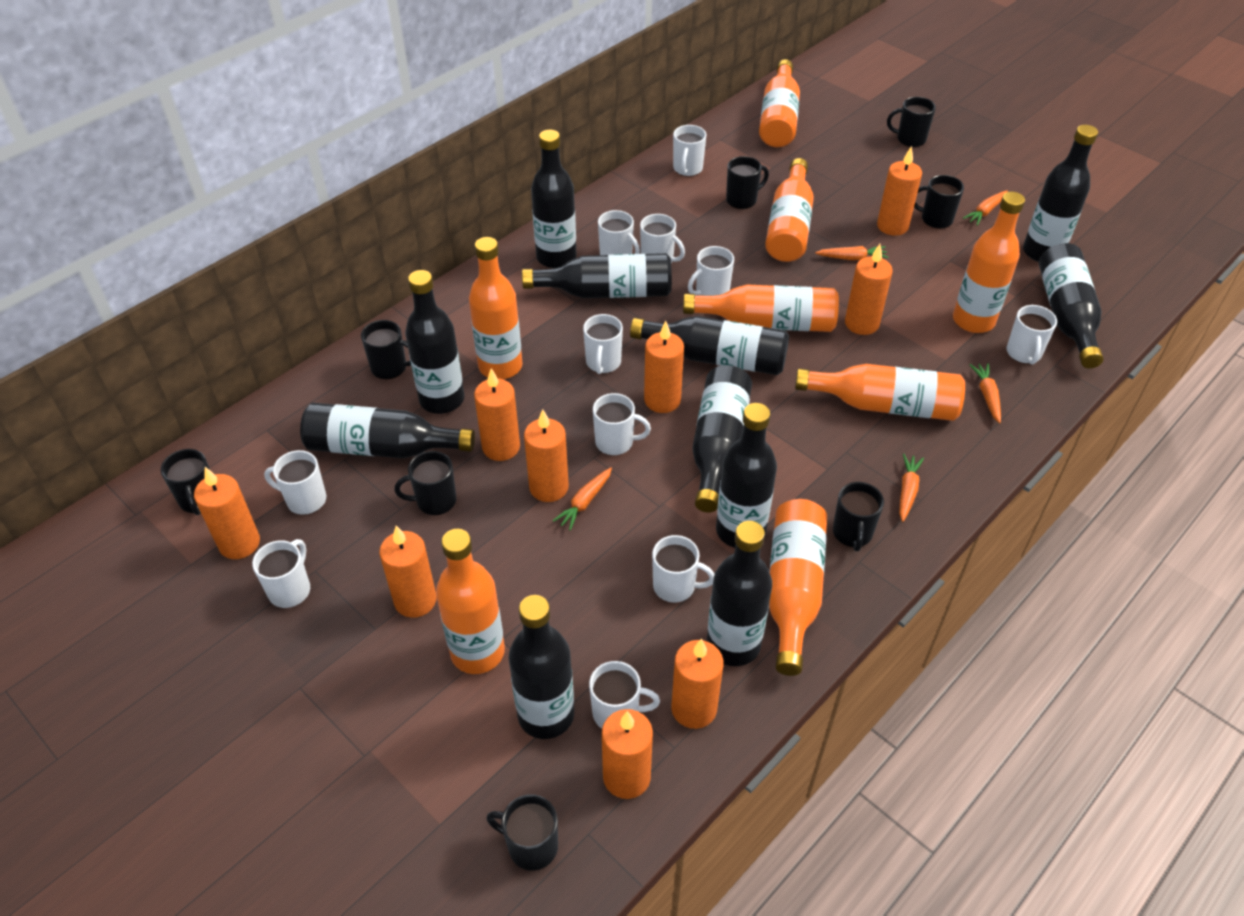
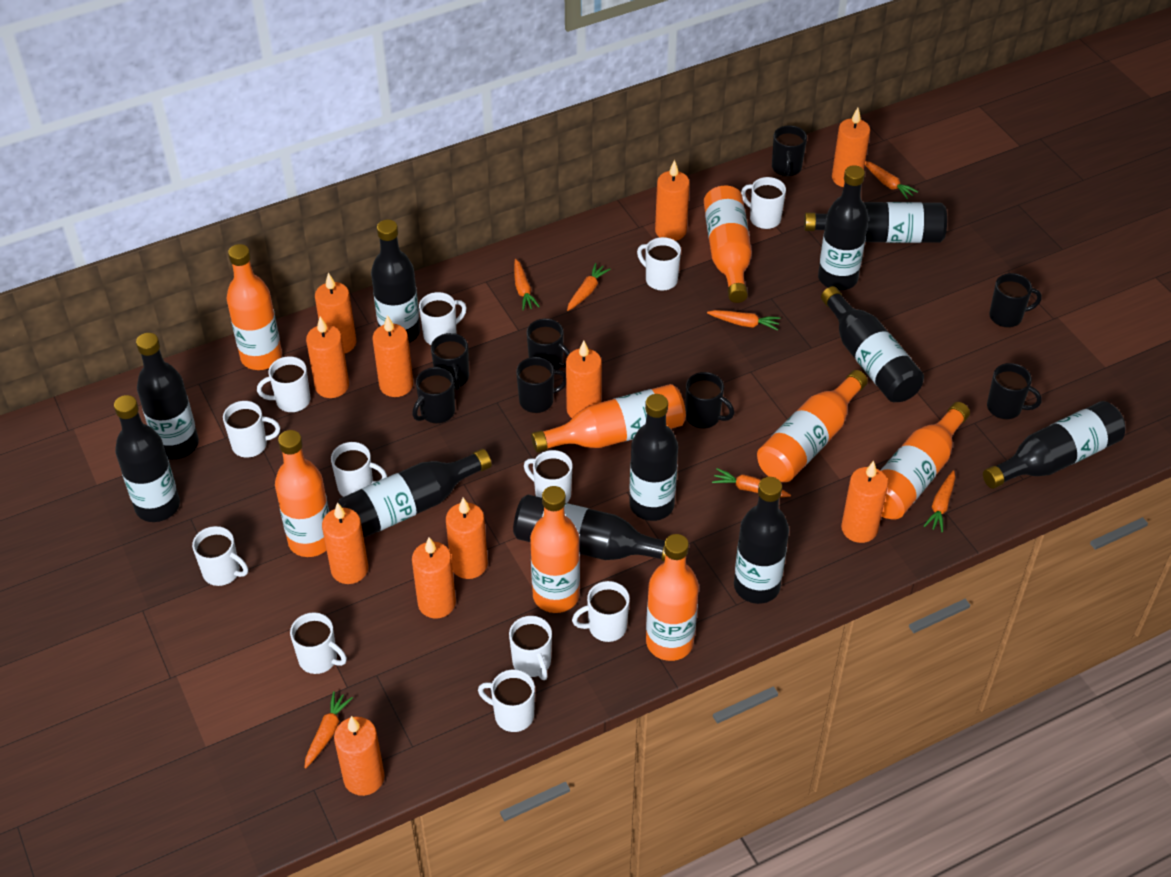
orange candle: [194,467,260,559] [379,526,437,618] [474,368,520,461] [524,409,569,502] [602,709,653,799] [644,321,684,413] [671,639,724,729] [845,244,893,335] [877,146,922,236] = 9 -> [306,316,349,398] [315,273,356,354] [322,502,368,584] [334,716,385,796] [373,315,413,397] [412,537,456,618] [446,498,488,579] [566,340,602,418] [655,160,690,241] [832,108,870,187] [841,461,888,543] = 11
orange carrot: [552,467,612,531] [815,246,888,260] [899,453,924,522] [963,191,1008,226] [970,363,1001,424] = 5 -> [304,691,353,769] [514,259,540,311] [567,263,610,311] [707,310,780,331] [712,468,791,497] [865,161,918,200] [924,470,955,532] = 7
white mug: [252,539,310,608] [264,450,326,515] [583,314,623,374] [589,661,660,728] [593,393,651,456] [598,210,640,255] [640,214,685,263] [652,535,715,603] [673,125,706,176] [688,246,734,296] [1007,305,1057,365] = 11 -> [192,526,248,586] [223,401,280,458] [257,356,310,413] [290,612,347,674] [331,442,387,497] [419,292,467,345] [478,670,535,732] [509,616,552,680] [524,450,573,503] [572,581,630,642] [637,237,681,291] [741,177,786,229] = 12

